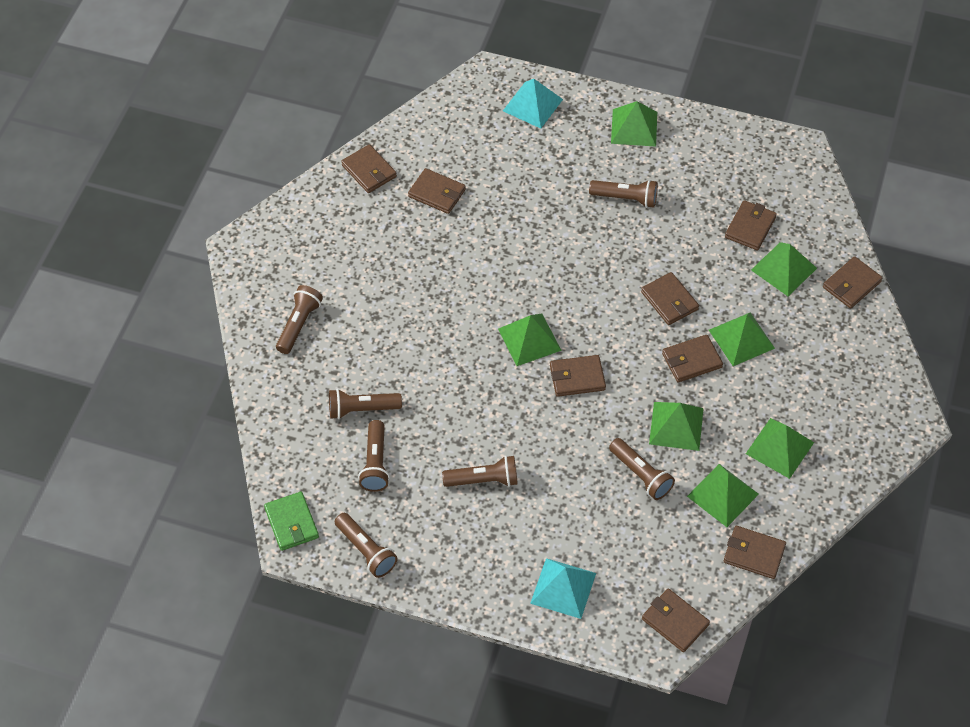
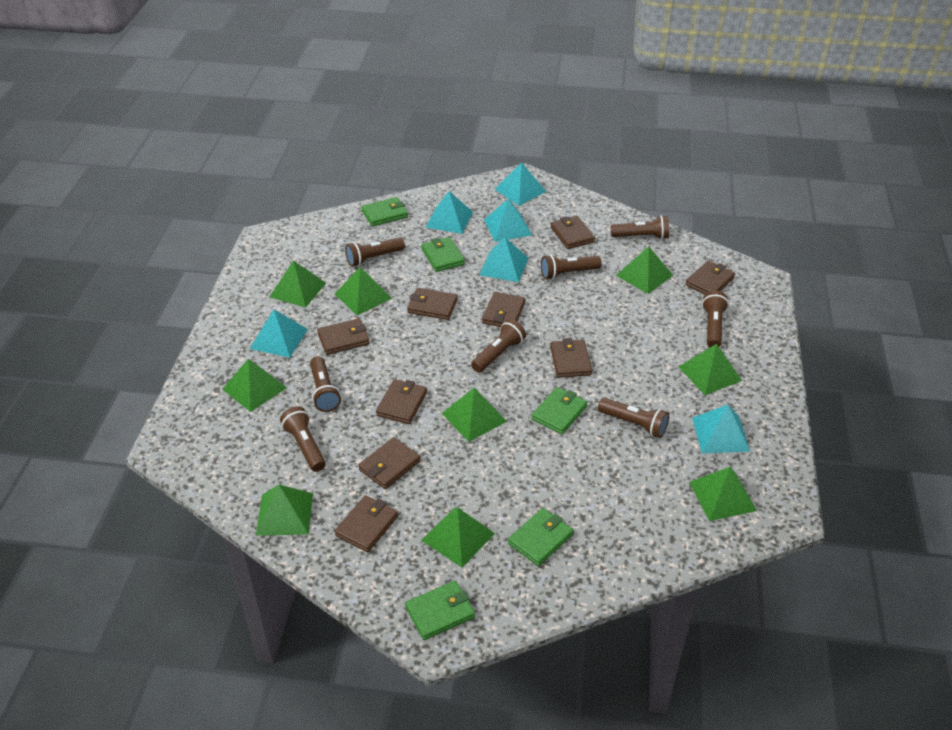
brown flashlight: [276,285,323,354] [329,389,402,419] [335,513,398,578] [358,420,390,492] [442,456,518,487] [589,180,658,208] [609,438,675,500] = 7 -> [280,406,326,472] [310,356,341,412] [345,238,405,267] [471,319,526,373] [541,255,602,280] [598,398,669,438] [611,215,669,240] [702,291,729,347] = 8
green pyramid: [498,313,562,366] [611,101,657,147] [649,402,704,451] [687,464,759,527] [709,313,775,366] [746,418,814,479] [751,242,817,296] = 7 -> [222,359,287,412] [256,485,313,536] [269,261,326,308] [335,267,392,315] [421,507,495,567] [442,388,507,442] [616,246,673,294] [678,344,742,395] [689,467,757,521] = 9
green wallet: [264,492,319,551] = 1 -> [361,197,408,227] [405,581,475,640] [421,237,465,272] [508,508,573,566] [531,387,587,435] = 5
turquoise pyramid: [503,79,563,129] [530,558,596,619] = 2 -> [250,310,308,358] [426,191,473,234] [479,238,529,282] [484,199,532,242] [495,162,547,206] [692,405,750,453] = 6

